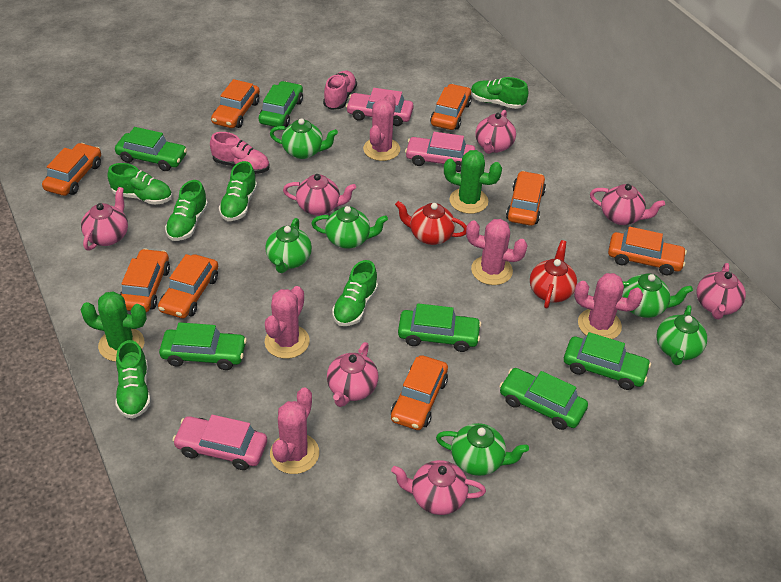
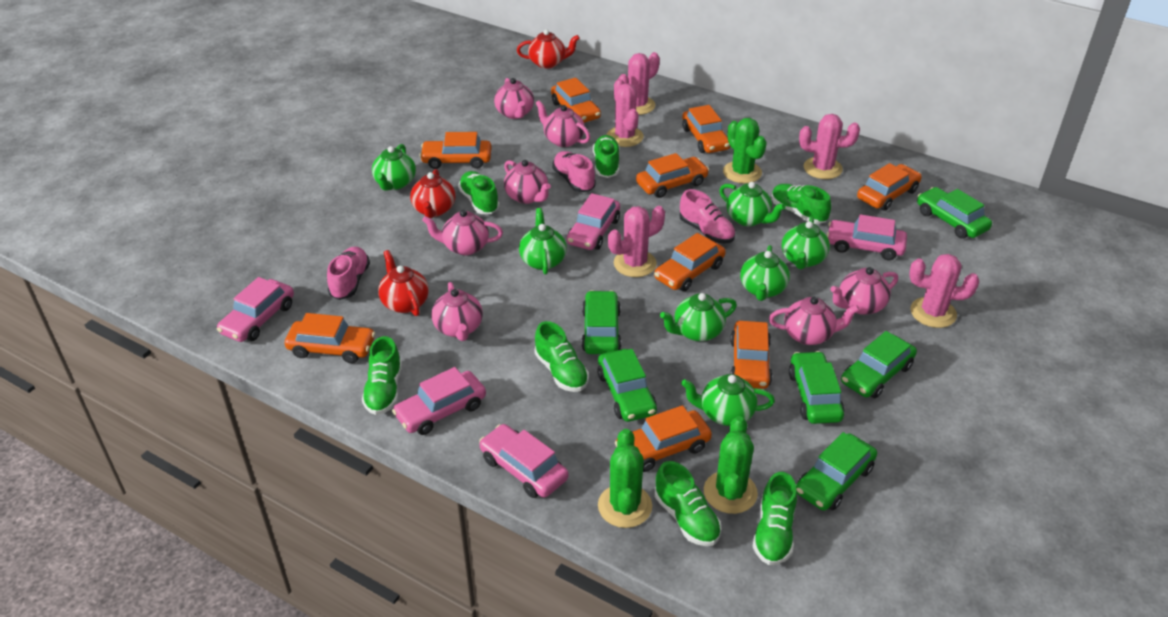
green cactus: [80,291,147,362] [444,150,502,214] = 2 -> [598,429,652,528] [704,416,758,514] [723,118,767,183] = 3
green shoe: [107,163,172,205] [116,340,151,419] [165,180,208,241] [219,161,257,221] [332,260,378,326] [471,77,528,109] = 6 -> [362,336,402,415] [458,171,500,214] [534,321,589,392] [593,135,620,178] [655,461,721,546] [752,472,797,565] [772,184,831,224] = 7
green teapot: [265,218,312,273] [270,118,338,159] [311,206,388,249] [436,423,529,476] [622,273,693,318] [656,305,707,365] = 6 -> [372,144,416,191] [519,208,567,275] [660,293,737,341] [681,374,775,426] [720,182,786,227] [740,245,790,301] [782,217,830,269] = 7
orange car: [42,143,101,196] [120,249,170,312] [158,254,218,319] [211,79,260,128] [391,355,448,430] [430,84,472,130] [506,171,546,226] [608,227,687,275] = 8 -> [285,313,375,363] [420,132,492,169] [551,78,601,123] [615,405,712,472] [636,153,709,198] [654,233,726,291] [682,105,730,153] [730,321,773,389] [857,163,922,211] = 9
pink car: [172,415,267,470] [346,88,414,126] [405,132,475,172] = 3 -> [217,277,294,342] [392,367,486,435] [479,424,568,498] [567,193,620,250] [827,214,907,260] = 5
pink shoe: [210,132,270,174] [323,71,357,110] = 2 -> [327,247,370,300] [552,151,596,192] [680,189,735,243] = 3
red teapot: [395,201,467,245] [530,240,577,308] = 2 -> [378,250,429,316] [410,169,455,218] [517,30,580,69] = 3

